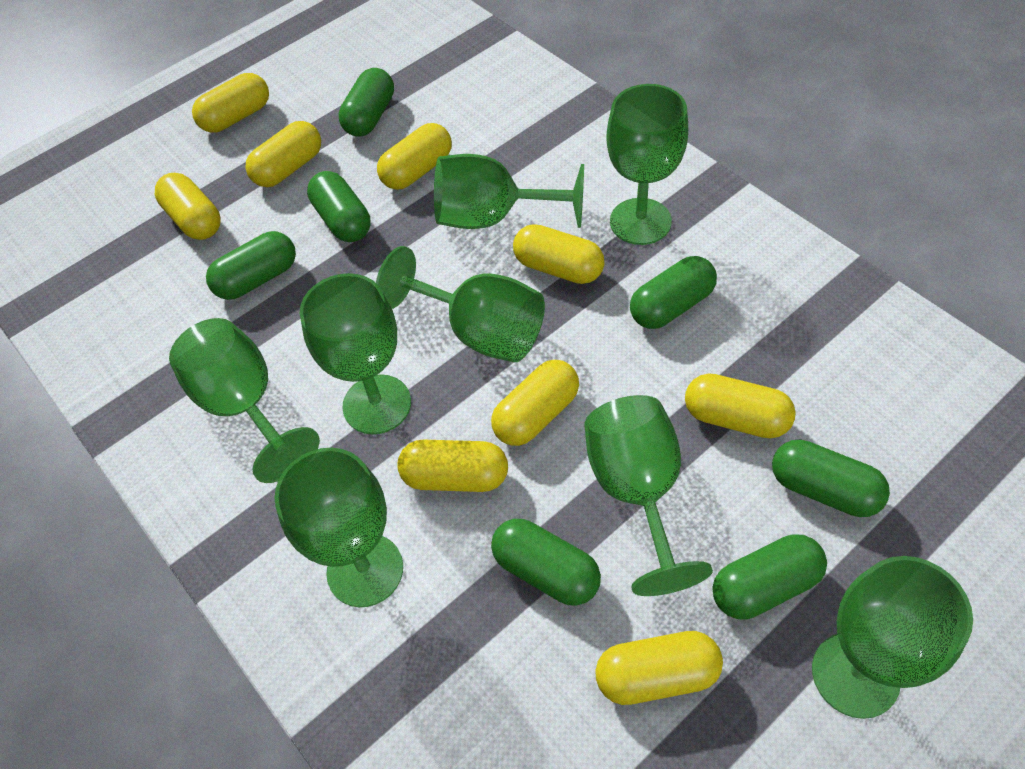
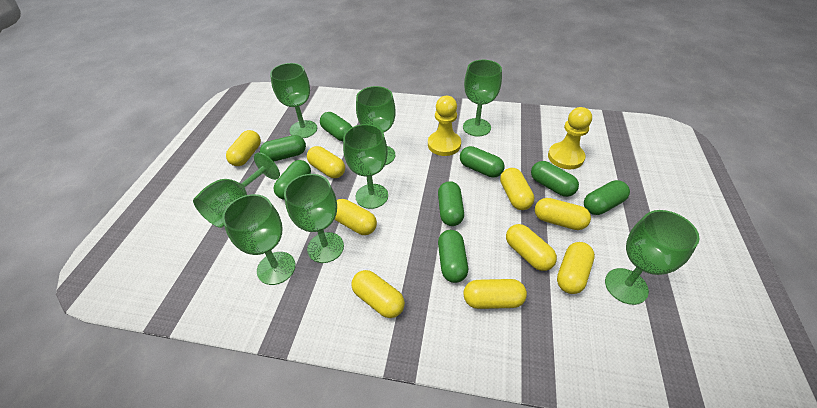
green capsule: [206,231,296,300] [307,171,370,242] [338,68,394,137] [491,519,601,606] [630,256,717,329] [713,534,827,620] [772,440,890,517] = 7 -> [260,135,306,161] [274,160,311,200] [320,112,352,141] [438,181,464,226] [438,230,468,283] [460,146,504,178] [531,161,579,197] [584,180,630,215] = 8
yellow pawn: none = 0 -> [428,96,461,156] [548,107,592,169] = 2

